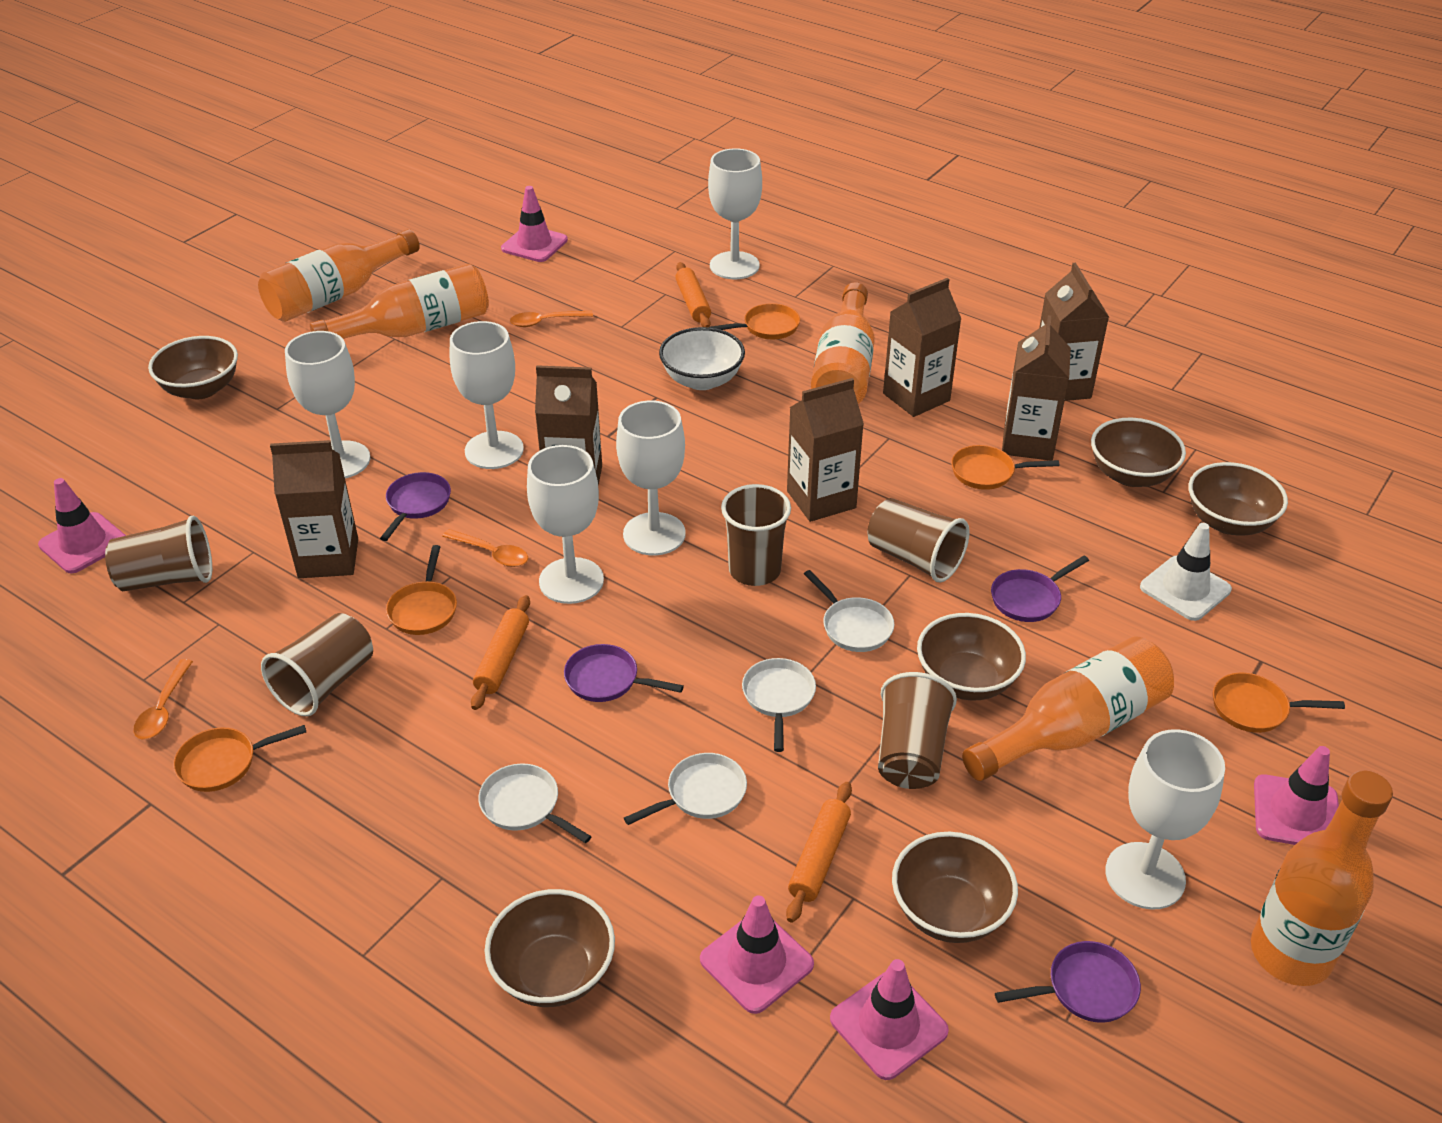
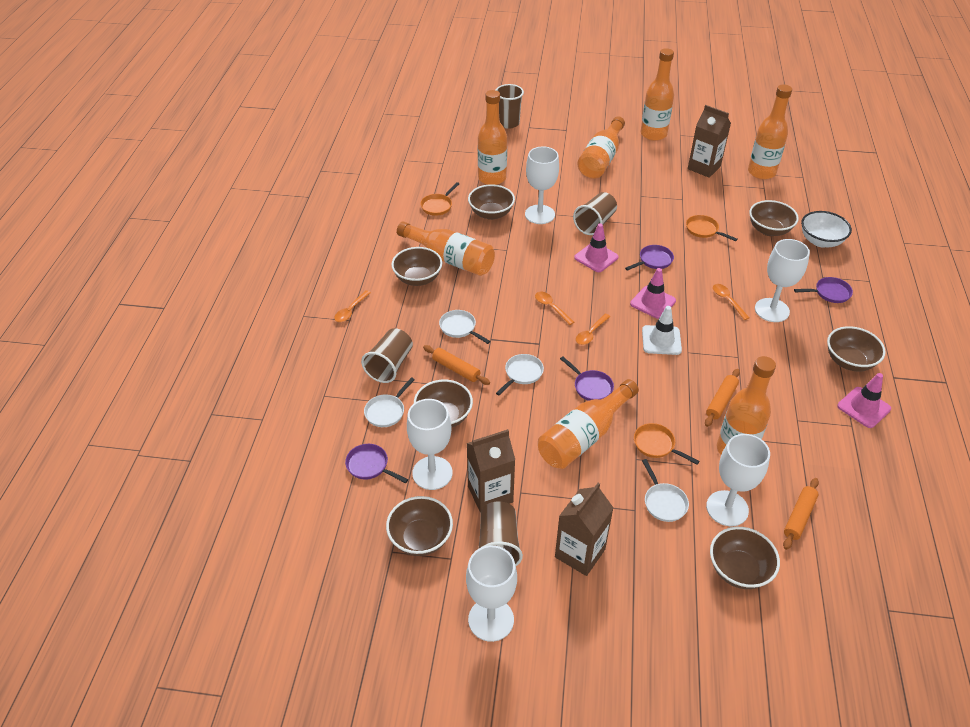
brown bowl: [148,336,238,399] [485,889,615,1007] [892,832,1018,943] [917,613,1026,701] [1091,418,1186,487] [1189,462,1288,536] = 6 -> [386,496,453,556] [391,247,442,286] [414,379,473,428] [468,184,515,220] [710,527,780,589] [749,200,799,236] [827,326,886,371] = 7
brown carton: [270,440,358,578] [535,365,602,485] [787,378,864,522] [883,278,961,417] [1002,315,1071,461] [1039,263,1109,401] = 6 -> [466,429,515,513] [555,483,613,576] [688,105,731,178] = 3
brown cup: [105,516,212,591] [261,613,373,716] [721,484,791,586] [867,498,970,583] [878,672,957,789] = 5 -> [361,328,413,383] [478,501,523,566] [496,84,524,129] [573,192,617,235] = 4
orange bottle: [258,229,420,322] [310,264,489,339] [811,282,875,404] [962,636,1174,781] [1251,770,1393,986] = 5 -> [397,221,495,276] [478,90,507,185] [538,379,639,469] [578,116,625,179] [641,48,674,141] [717,356,776,455] [748,85,792,180] = 7
orange pan: [173,725,306,792] [386,545,457,635] [709,303,800,339] [951,445,1059,490] [1213,673,1345,733] = 5 -> [420,182,459,216] [634,423,700,465] [686,215,738,241] = 3
orange spoon: [133,659,193,740] [442,529,528,567] [510,311,593,327] = 3 -> [334,290,371,322] [535,292,574,325] [576,313,611,345] [713,284,750,320] = 4
pink traffic cone: [38,478,126,573] [501,186,568,262] [700,896,814,1014] [830,959,949,1080] [1254,746,1339,845] = 5 -> [574,223,619,272] [630,268,676,319] [837,373,891,428] = 3
white goblet: [285,331,370,478] [450,321,524,469] [527,445,604,604] [616,401,686,556] [708,148,762,279] [1105,729,1225,910] = 6 -> [407,399,453,490] [466,545,517,642] [525,147,559,224] [706,434,770,526] [755,239,810,322] = 5

